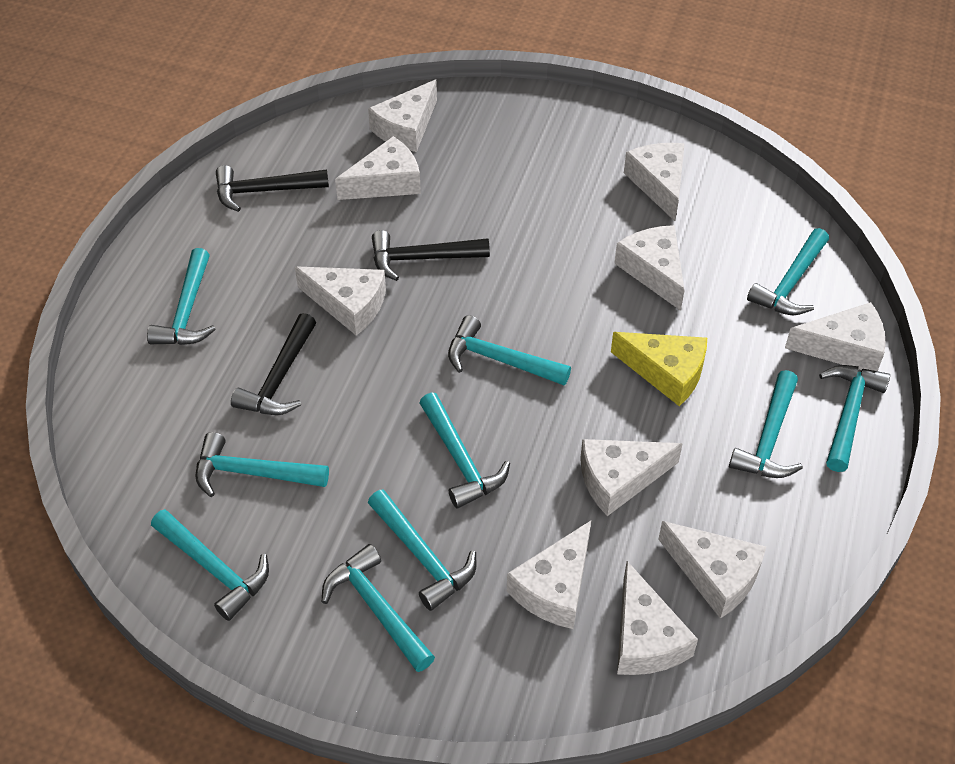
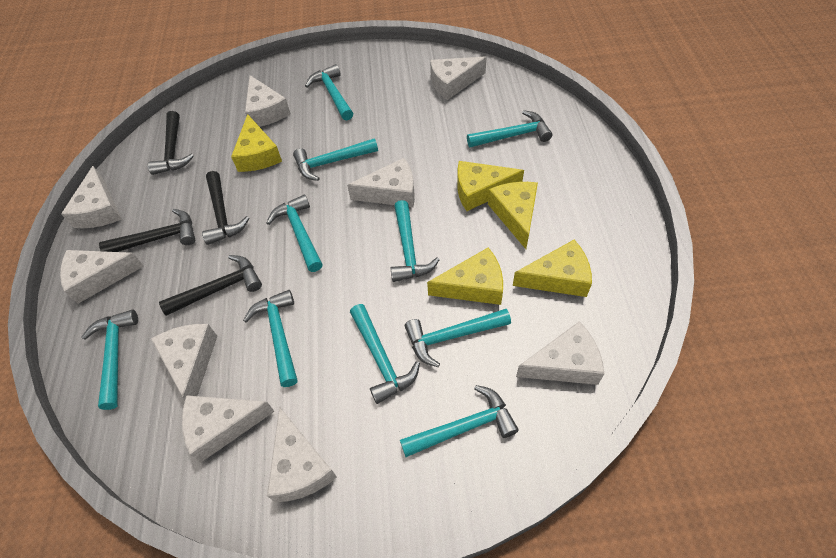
black hammer: [216,165,329,212] [231,313,316,415] [372,230,490,281] = 3 -> [99,209,195,252] [148,111,194,175] [159,255,262,316] [202,171,249,245] = 4
white cheese: [295,266,386,335] [335,136,421,200] [368,80,437,152] [507,521,591,629] [580,439,683,516] [614,225,685,311] [617,561,698,675] [624,143,685,221] [658,521,766,619] [785,302,886,371] = 10 -> [60,250,144,304] [61,166,121,228] [151,324,217,399] [182,395,275,462] [245,75,291,127] [267,407,337,502] [347,158,415,207] [430,57,486,100] [516,321,605,385] = 9
yellow cheese: [611,332,707,406] = 1 -> [231,114,282,172] [427,248,503,305] [457,161,524,211] [488,182,538,249] [513,240,592,297] = 5

